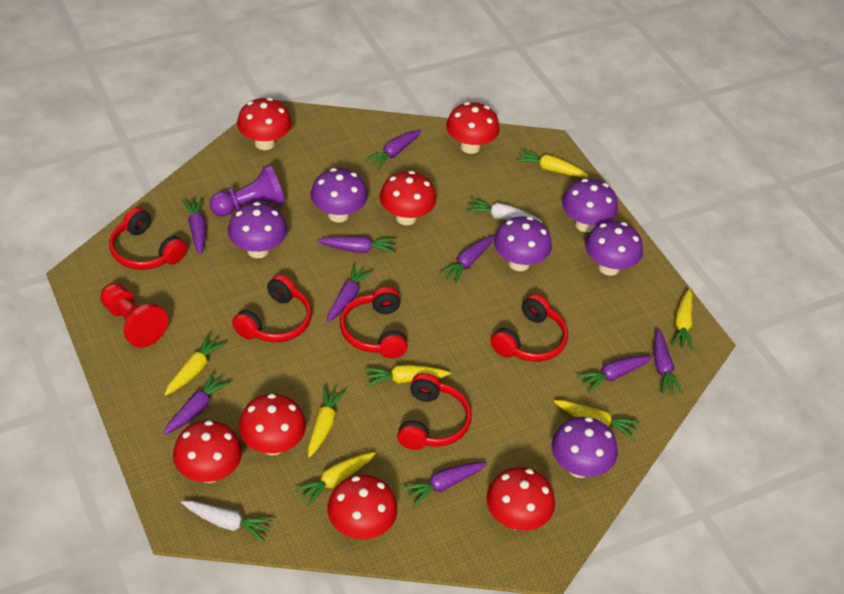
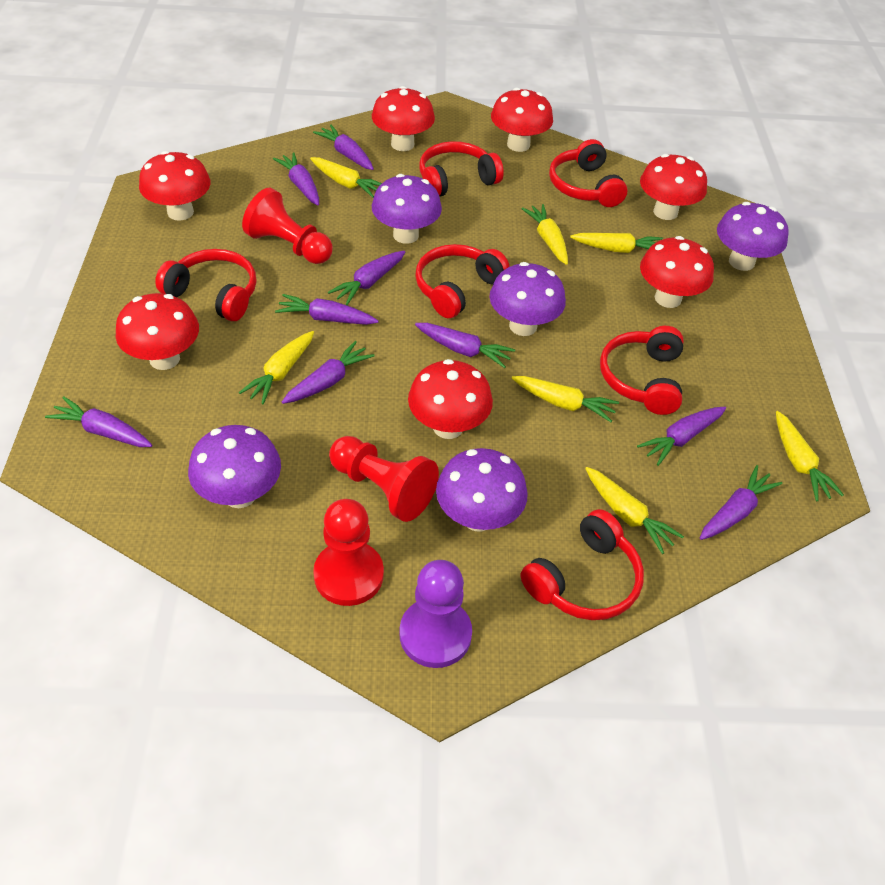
purple mushroom: [228,202,287,258] [311,168,368,222] [494,216,552,271] [552,417,618,478] [562,179,618,232] [585,221,643,276] = 6 -> [188,425,281,508] [372,174,442,244] [436,448,528,532] [489,262,566,336] [717,202,789,271] = 5
red headphones: [109,207,187,270] [232,275,312,342] [340,287,408,358] [397,373,472,450] [491,294,568,362] = 5 -> [155,249,256,321] [415,244,510,318] [419,141,504,196] [521,509,644,620] [549,139,628,207] [600,326,684,415] = 6
red pawn: [100,283,168,348] = 1 -> [242,187,333,264] [313,499,384,606] [329,436,439,522] = 3
white carrot: [181,501,273,542] [466,198,542,223] = 2 -> none = 0

